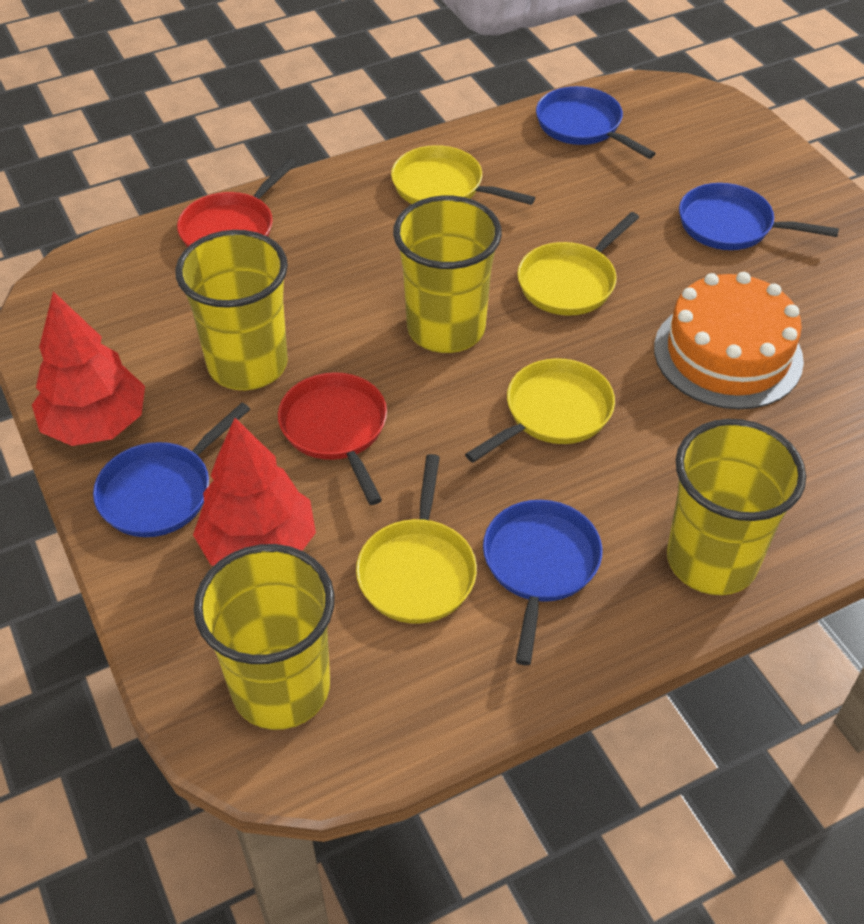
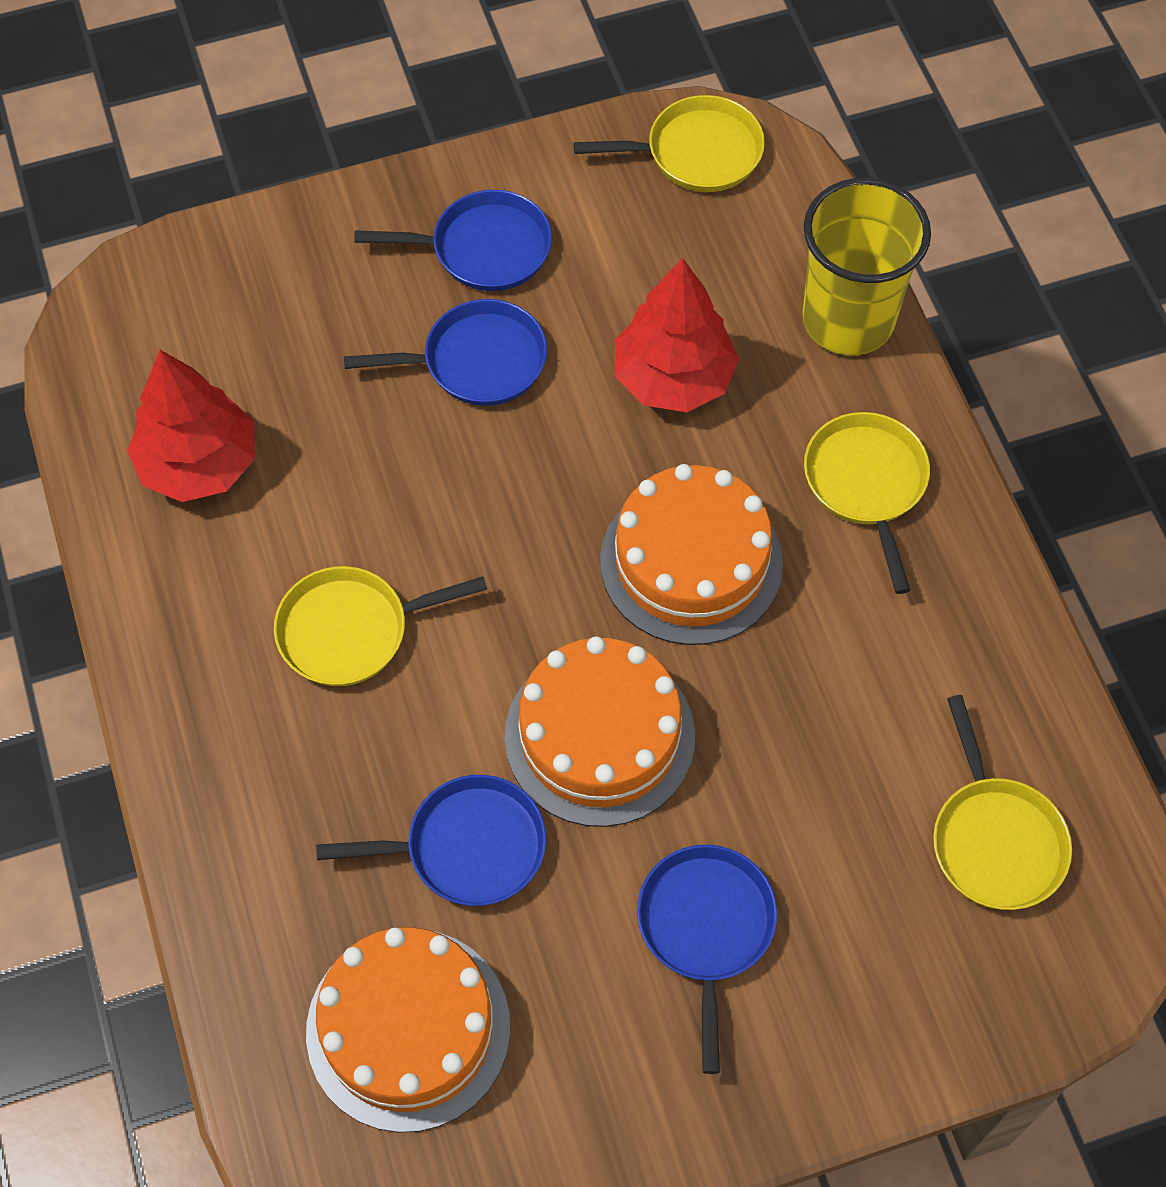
orange cake: [654,272,804,409] = 1 -> [306,927,510,1133] [504,636,695,827] [600,464,783,645] = 3
red pan: [177,158,296,247] [278,372,387,505] = 2 -> none = 0
yellow cup: [175,230,288,390] [194,544,335,730] [393,195,502,353] [667,419,806,595] = 4 -> [802,178,931,355] = 1

